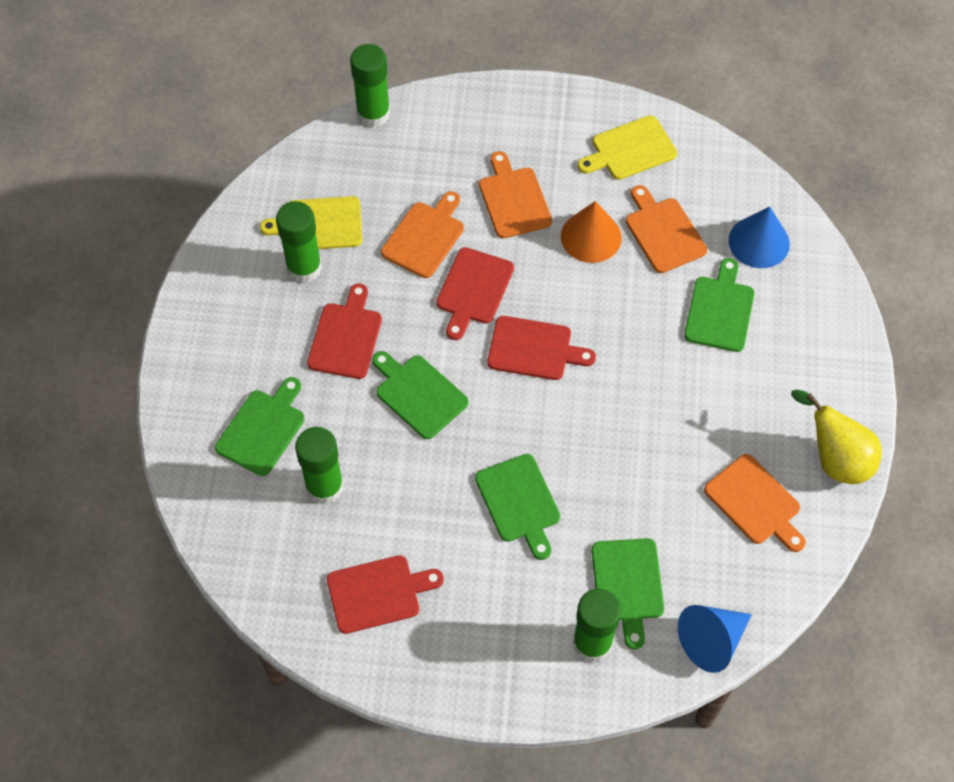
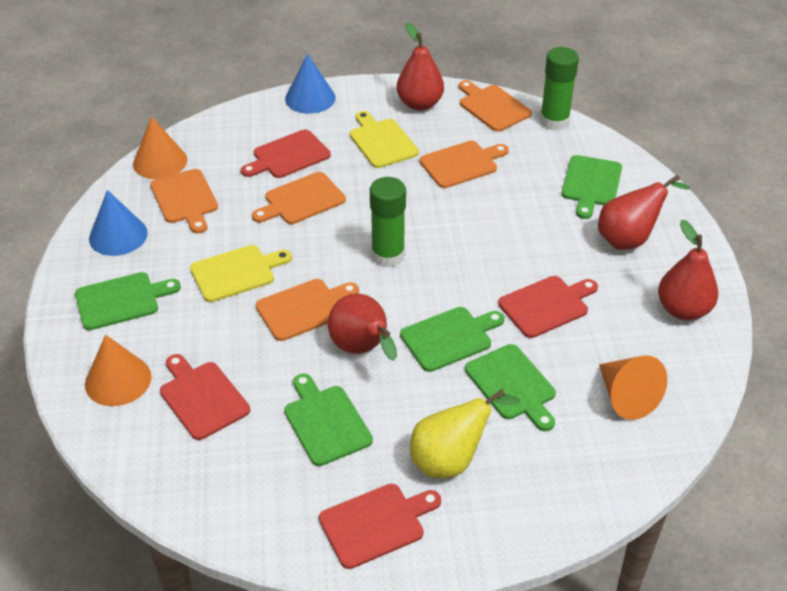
green glue stick: [276,201,322,283] [295,427,344,504] [350,44,390,128] [573,589,621,662] = 4 -> [370,177,406,267] [540,47,579,130] = 2
orange cone: [561,201,622,263] = 1 -> [85,335,152,406] [133,116,187,179] [599,355,668,420] = 3
orange cutting board: [381,191,464,278] [479,151,552,238] [626,185,707,273] [704,454,806,552] = 4 -> [150,169,218,234] [252,172,346,224] [256,279,359,341] [420,141,509,188] [459,80,532,132] = 5
red pear: none = 0 -> [328,294,397,361] [396,23,444,111] [598,175,690,250] [658,220,718,320] = 4

